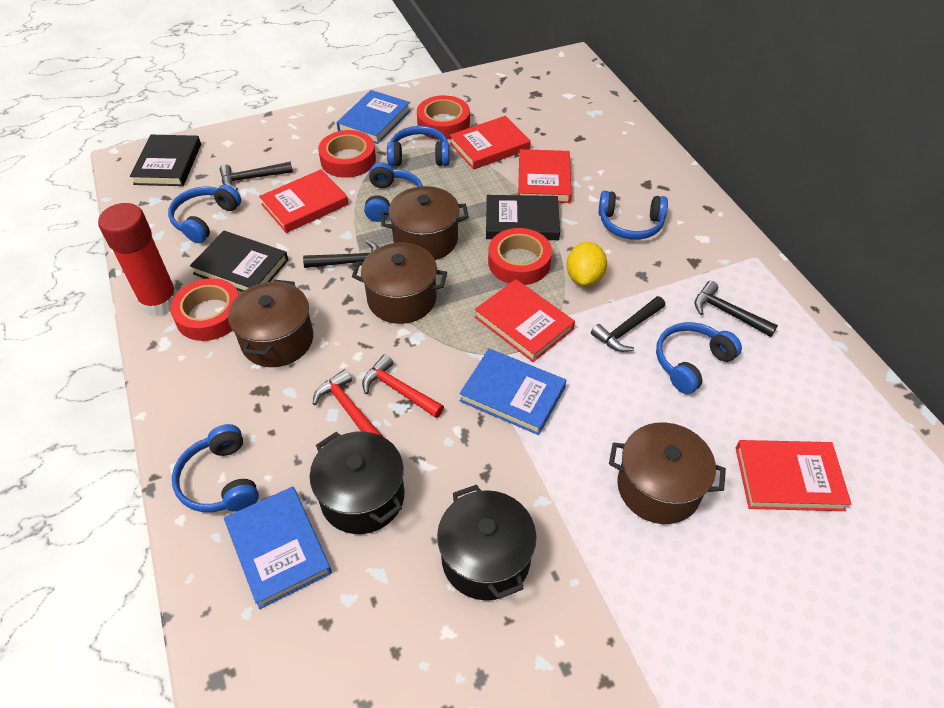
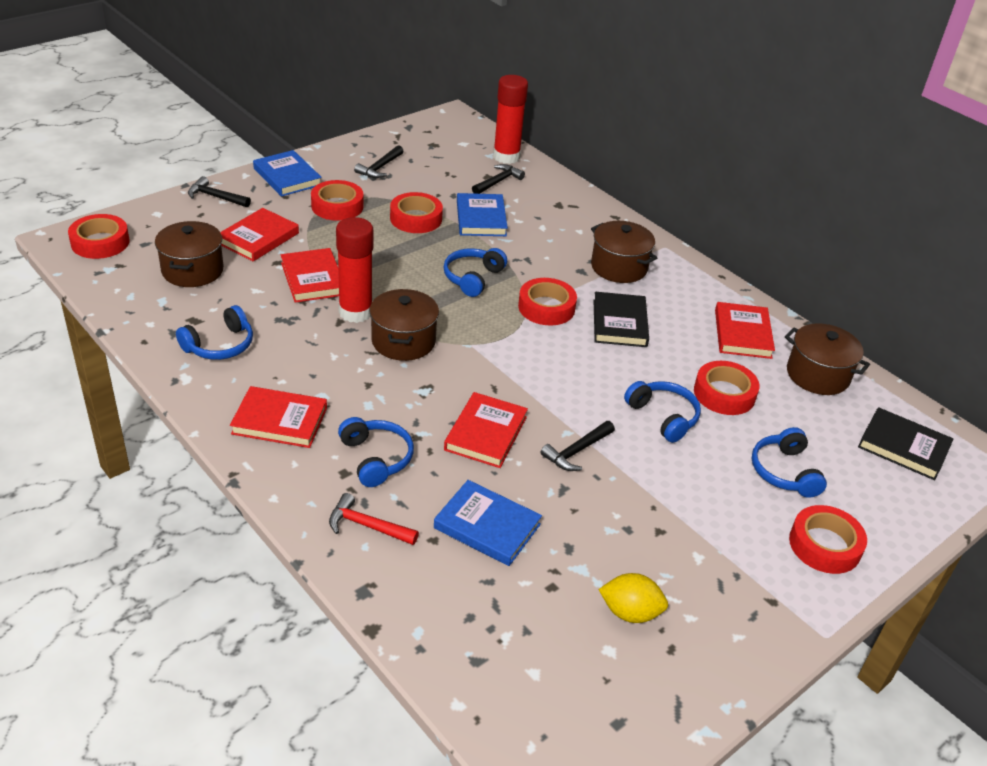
black book: [130,135,201,186] [190,231,288,292] [486,195,560,240] = 3 -> [593,292,649,347] [858,407,953,480] = 2
black pot: [310,432,404,534] [437,485,537,600] = 2 -> none = 0
blue headphones: [168,185,241,243] [172,424,259,512] [364,162,423,222] [387,126,450,166] [598,191,668,240] [656,322,742,394] = 6 -> [176,305,253,360] [338,417,414,487] [443,248,507,297] [624,381,701,443] [751,427,827,498] = 5
red glue stick: [98,203,177,316] = 1 -> [336,217,373,323] [493,75,528,164] = 2
red hammer: [313,369,383,437] [362,355,444,418] = 2 -> [329,493,419,545] = 1
red tape: [170,278,239,341] [318,130,376,178] [417,95,470,139] [488,228,552,285] = 4 -> [68,214,130,259] [311,180,364,221] [390,192,443,233] [518,278,577,326] [694,361,760,415] [789,505,867,574] = 6

